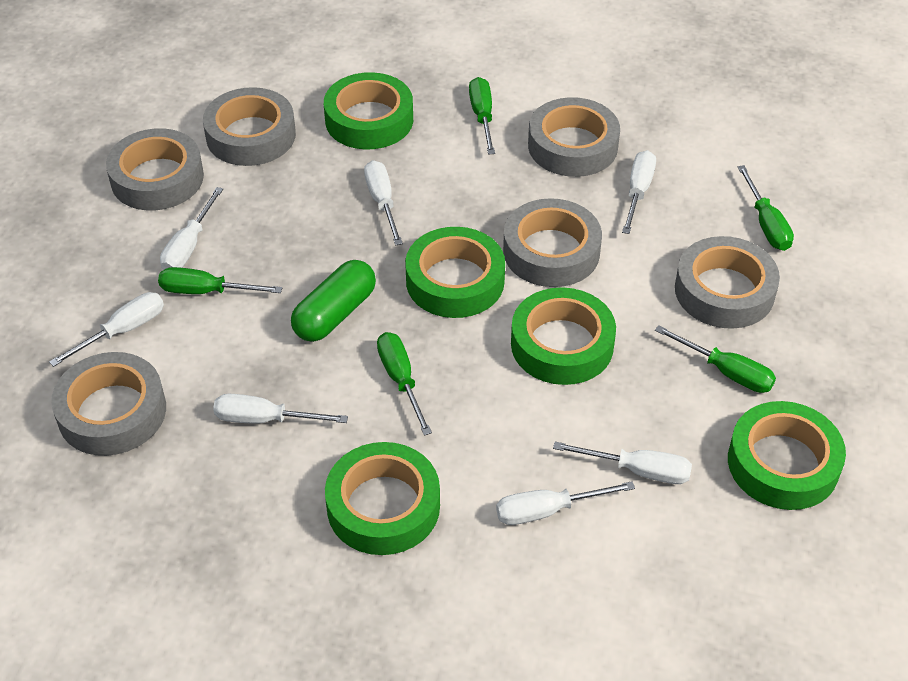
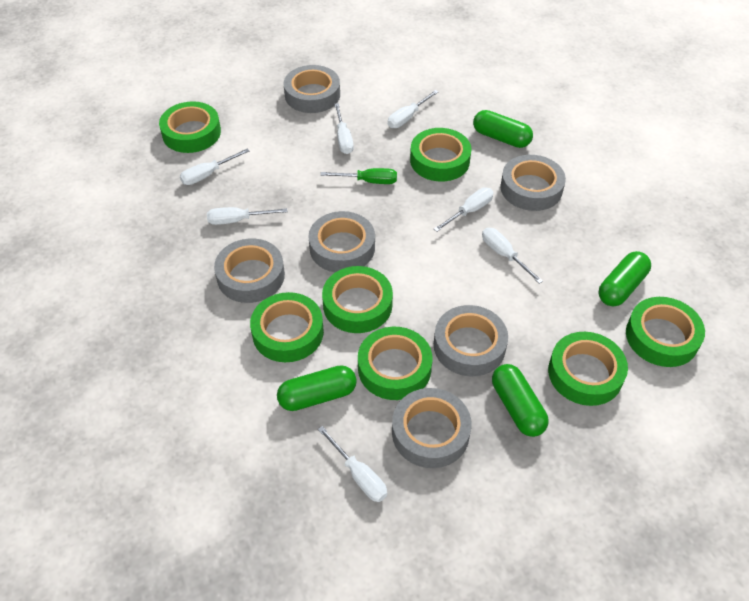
green capsule: [291,260,376,342] = 1 -> [277,365,357,411] [473,110,533,148] [492,364,549,437] [598,251,651,306] = 4
green screwdriver: [158,267,282,294] [377,332,432,436] [469,77,495,155] [655,325,776,393] [738,165,794,251] = 5 -> [321,168,397,184] = 1
green tape: [324,72,413,149] [325,442,440,555] [405,227,505,318] [511,287,616,385] [728,401,846,510] = 5 -> [159,101,221,153] [250,292,324,362] [322,266,393,333] [358,327,432,400] [410,128,472,182] [548,332,628,406] [626,297,705,367] = 7

